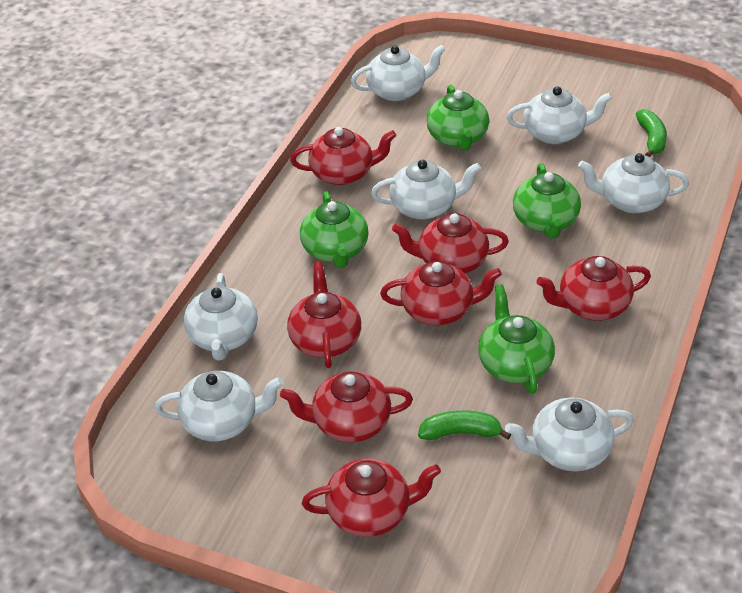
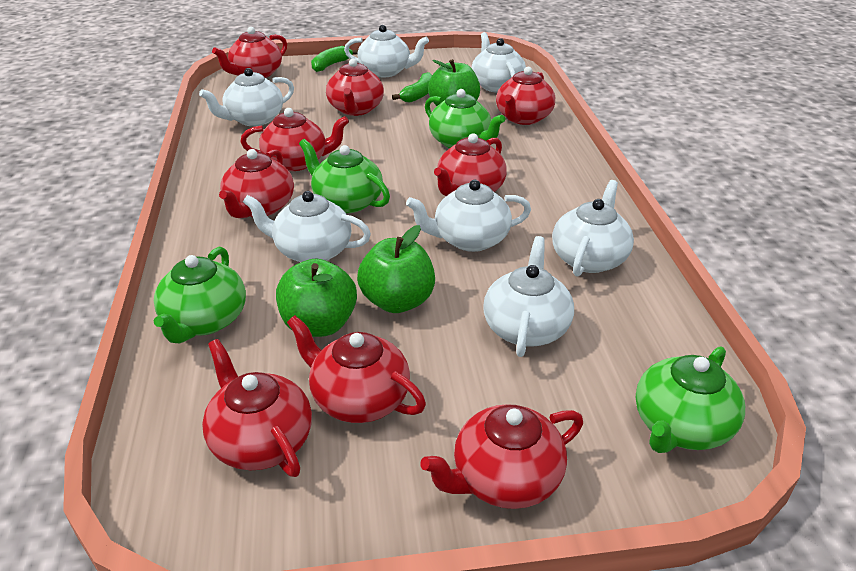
green apple: none = 0 -> [276,259,357,337] [357,225,435,313] [428,59,480,106] = 3
red teapot: [280,371,413,442] [287,262,361,368] [290,127,396,185] [302,458,441,537] [380,261,502,326] [392,213,509,274] [536,256,651,321] = 7 -> [202,339,312,477] [212,27,287,78] [219,149,294,218] [241,108,349,171] [287,315,426,423] [326,59,384,116] [420,404,583,509] [434,133,507,196] [496,67,555,125] = 9

